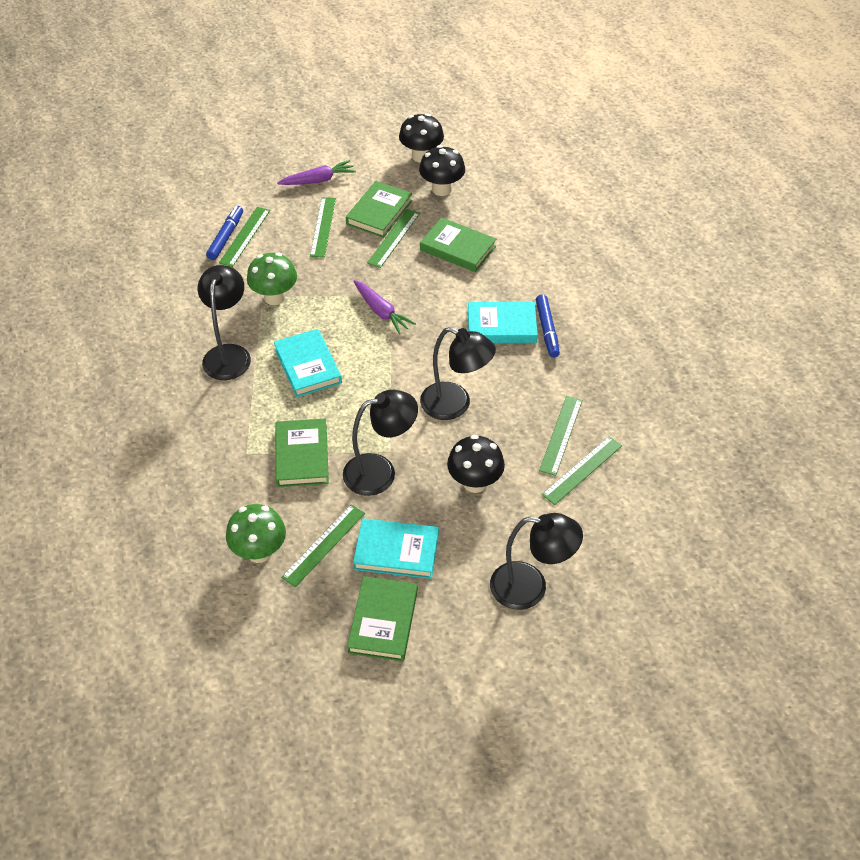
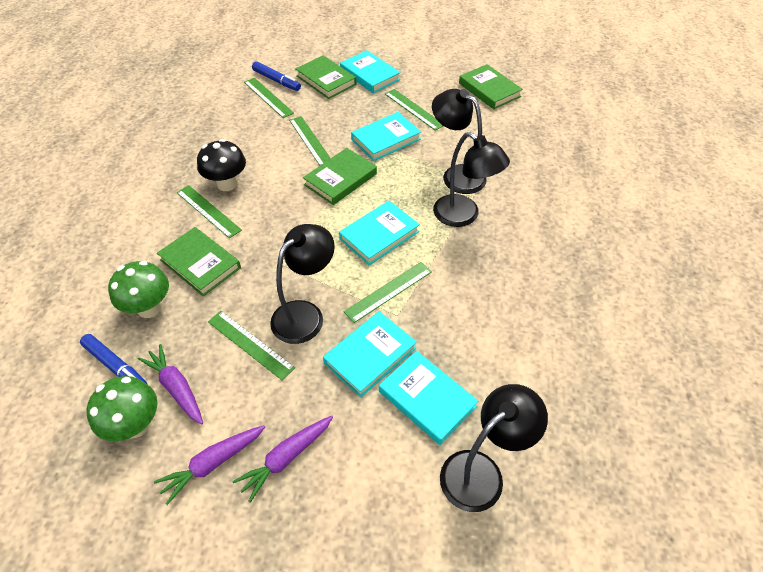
black mushroom: [399,113,444,163] [419,145,465,196] [447,435,505,493] = 3 -> [197,139,246,191] = 1
purple carrot: [277,160,356,185] [353,280,416,334] = 2 -> [138,344,203,425] [154,425,265,505] [232,416,333,503] = 3
turquoise book: [274,329,342,397] [353,518,439,579] [468,302,538,343] = 3 -> [323,311,417,398] [339,200,420,265] [340,50,401,93] [351,112,421,161] [379,351,478,445] = 5

